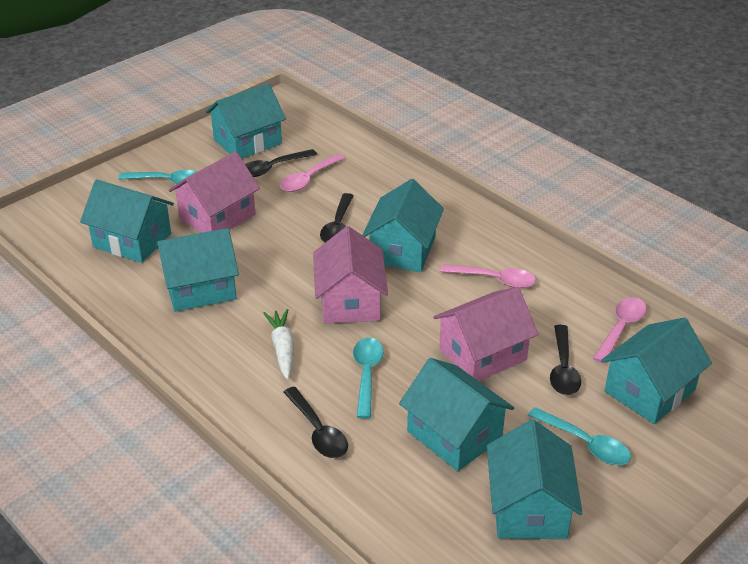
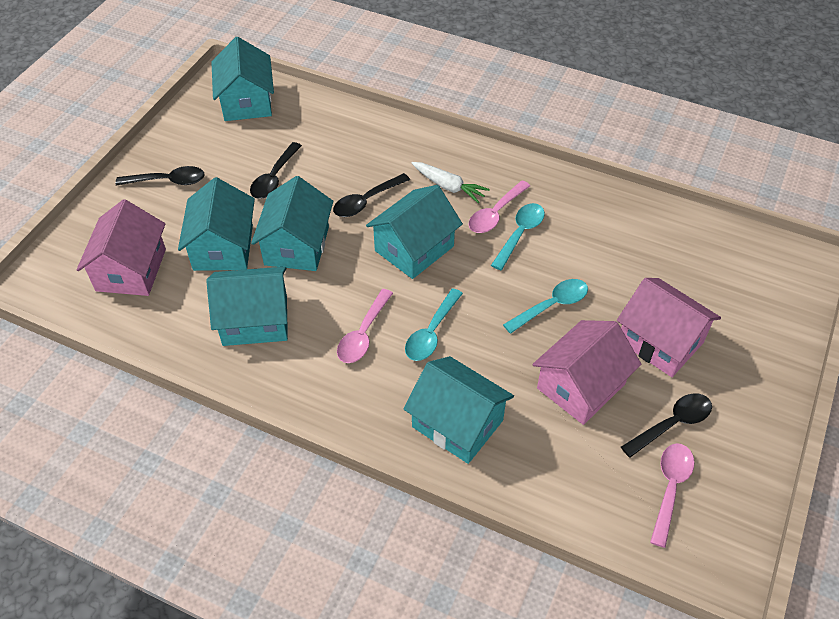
turquoise house: [80,180,174,263] [156,228,239,312] [205,83,286,159] [362,179,444,272] [399,358,514,471] [487,420,582,539] [601,318,712,424] = 7 -> [178,177,255,271] [206,267,288,346] [211,37,274,121] [251,176,333,271] [366,185,463,279] [403,356,514,464] = 6

